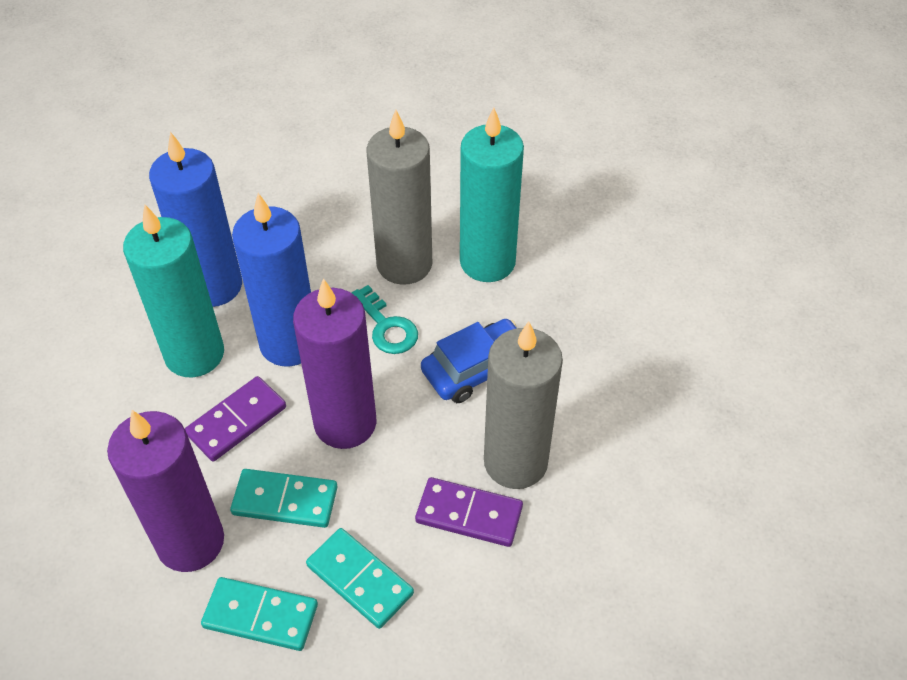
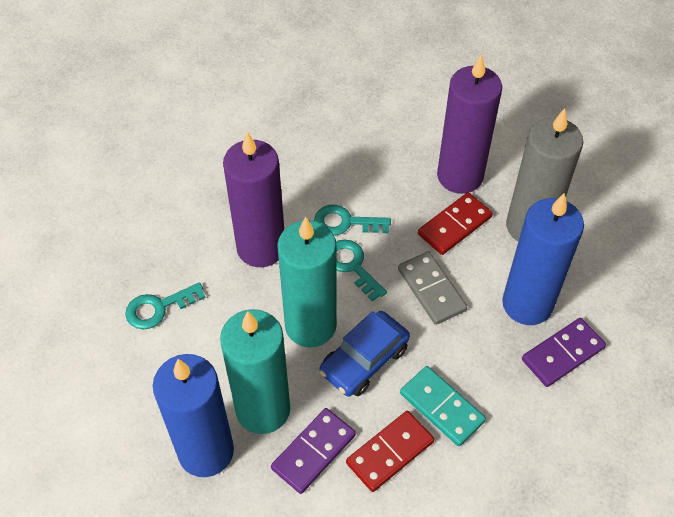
grey candle: [366,110,433,285] [484,321,563,489] = 2 -> [506,108,583,241] = 1
grey domino: none = 0 -> [398,251,467,325] = 1
red domino: none = 0 -> [346,411,434,492] [418,192,493,255] = 2
turquoise domino: [201,577,318,651] [230,469,337,528] [306,528,414,629] = 3 -> [400,366,486,446] = 1
turquoise key: [351,285,418,354] = 1 -> [125,282,206,329] [314,205,391,236] [336,239,387,301] = 3

